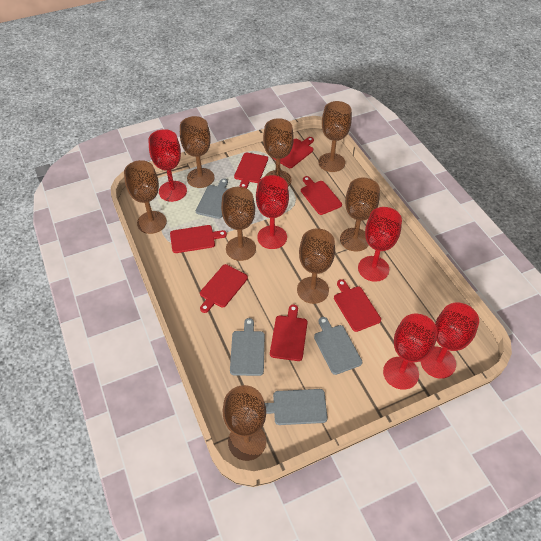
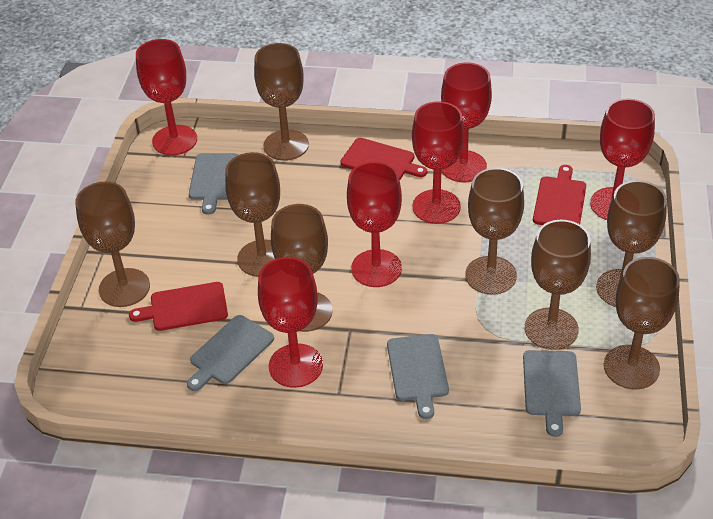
red cutting board: [170,225,227,253] [200,264,248,313] [234,153,268,188] [270,305,308,361] [273,137,314,168] [301,176,342,215] [334,279,381,332] = 7 -> [129,282,228,331] [340,138,427,180] [533,165,586,225] = 3
red goblet: [148,129,187,202] [256,175,289,249] [358,207,402,282] [383,314,438,390] [421,303,479,379] = 5 -> [136,39,197,155] [258,257,323,388] [347,161,402,287] [412,101,464,224] [441,63,492,182] [590,99,655,220] = 6

